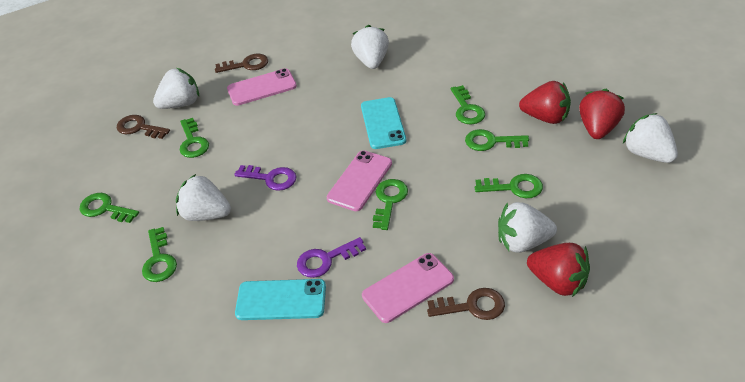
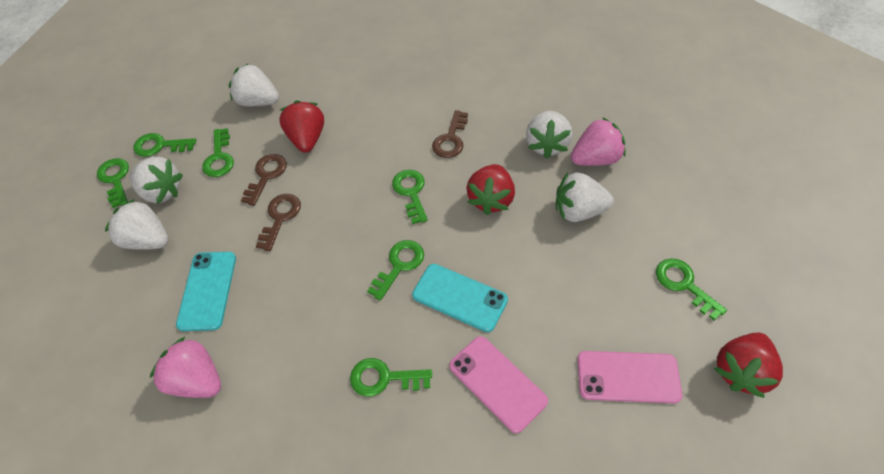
pink phone: [227,68,297,106] [327,151,392,211] [362,253,454,323] = 3 -> [449,336,548,433] [577,351,683,403] = 2
pink strawberry: none = 0 -> [150,337,221,398] [571,117,626,166] = 2
purple key: [234,165,297,191] [297,237,366,278] = 2 -> none = 0

